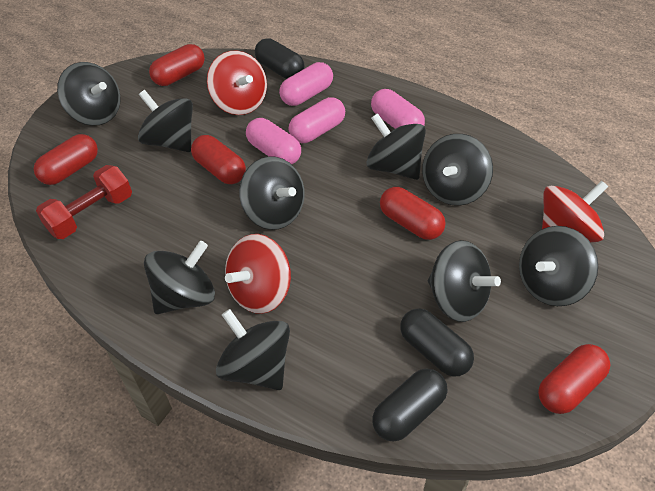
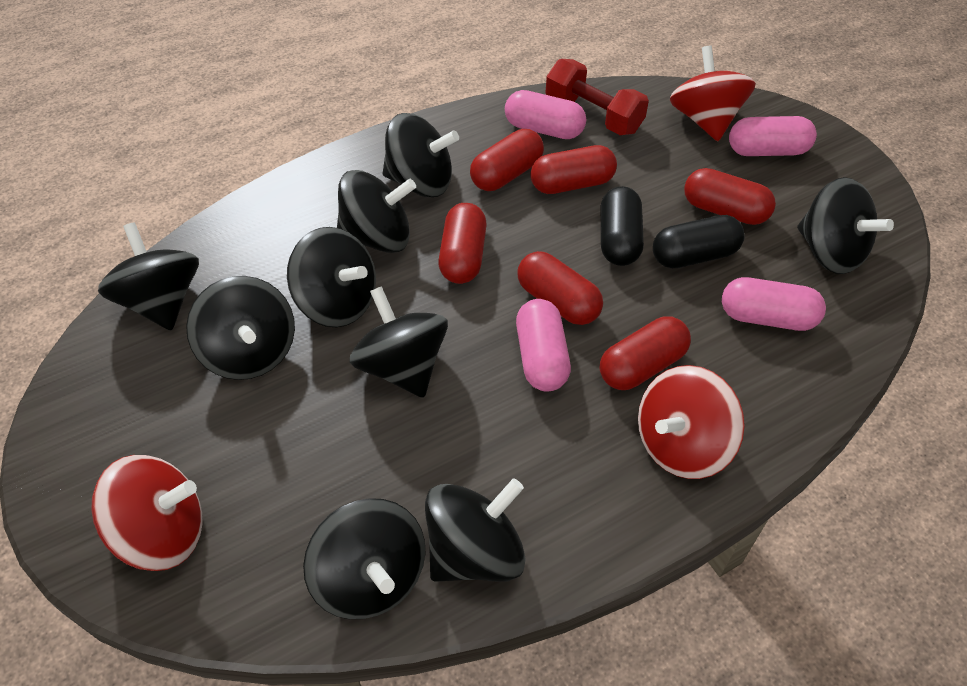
black capsule: [255,38,305,79] [372,368,447,441] [400,308,474,377] = 3 -> [601,186,644,266] [653,215,745,268] = 2
red capsule: [34,134,98,185] [149,44,205,86] [191,135,246,184] [380,187,446,240] [538,344,610,414] = 5 -> [438,203,487,284] [470,129,544,191] [517,251,603,325] [530,145,617,194] [600,317,691,390] [684,168,776,225] = 6

